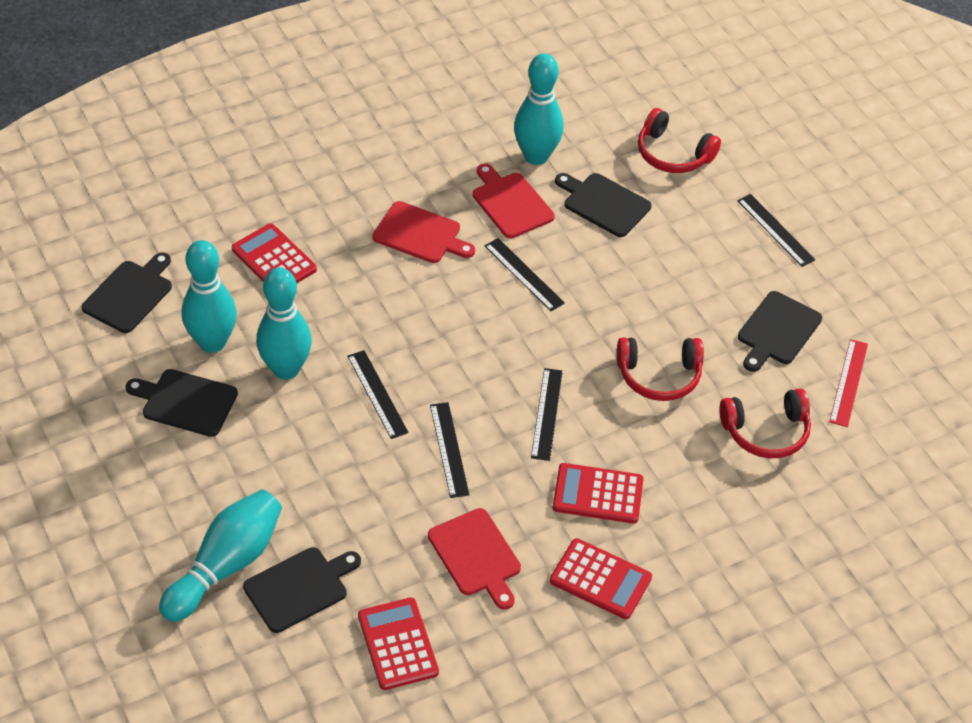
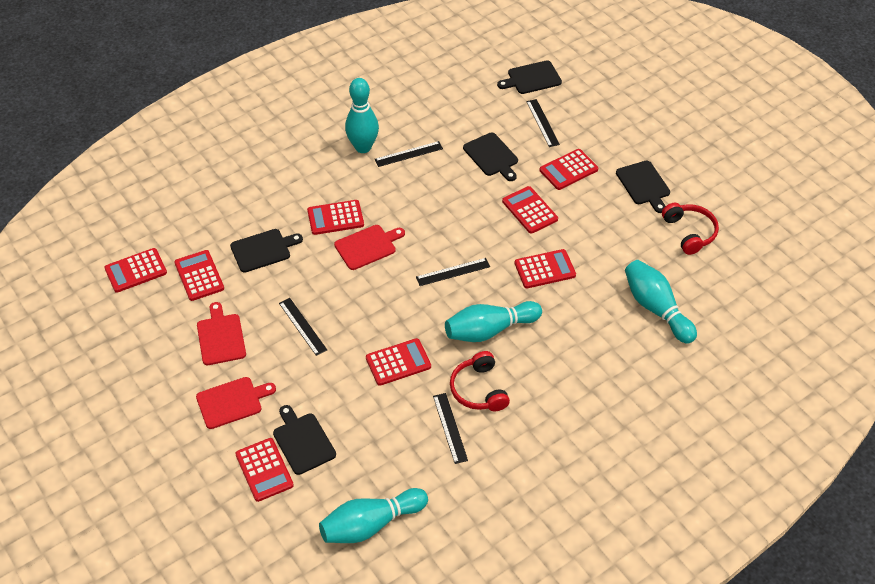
red calculator: [232,224,317,283] [358,597,439,690] [550,538,652,619] [553,463,644,523] = 4 -> [104,248,167,293] [174,250,224,301] [235,438,294,502] [307,200,364,235] [366,338,431,386] [502,186,558,234] [515,249,576,288] [540,149,598,190] = 8
red headphones: [617,337,704,401] [638,108,721,173] [719,388,811,458] = 3 -> [450,351,510,411] [662,203,719,255] = 2
red ruler: [829,339,868,427] = 1 -> none = 0

